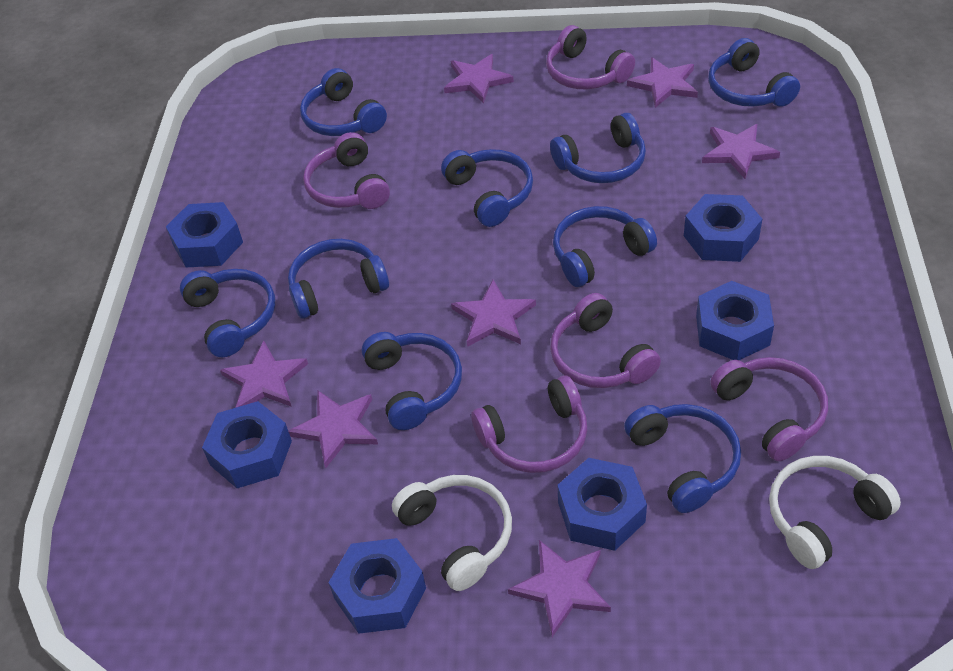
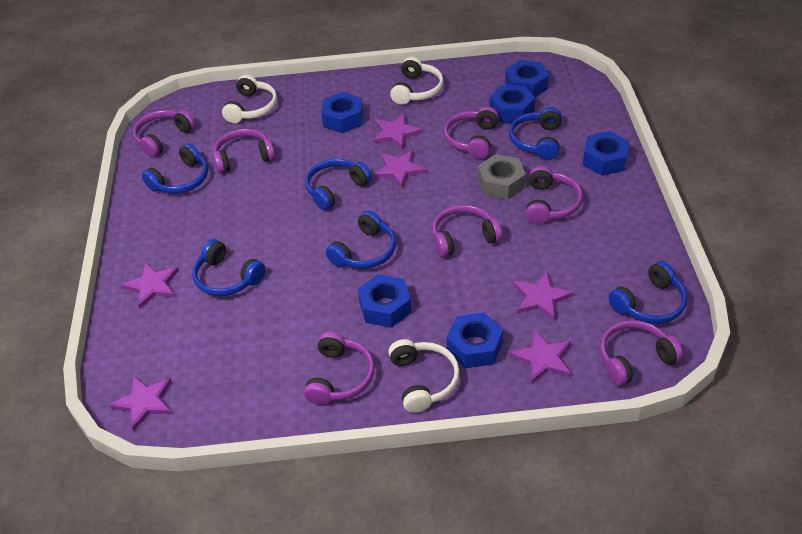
blue headphones: [180,269,275,357] [288,239,389,319] [300,68,387,136] [362,332,462,430] [441,149,533,227] [550,113,646,183] [553,206,657,287] [624,404,741,513] [708,38,800,107] = 9 -> [142,143,208,194] [192,239,265,296] [305,159,372,210] [326,211,396,269] [509,107,562,160] [608,261,687,324] = 6
grey nut: none = 0 -> [478,154,526,200] = 1
purple headphones: [303,132,390,209] [471,376,587,473] [546,25,635,89] [550,293,661,388] [710,357,828,461] = 5 -> [133,110,196,157] [213,129,275,174] [304,332,375,405] [432,205,502,257] [444,106,499,159] [526,166,583,224] [600,320,683,386] = 7
purple star: [220,340,308,408] [288,390,378,468] [444,54,514,103] [451,280,536,347] [508,540,611,637] [627,57,698,108] [702,124,780,179] = 7 -> [109,375,172,431] [121,262,179,308] [373,114,422,149] [374,150,426,188] [510,330,571,383] [513,272,573,320] = 6
white headphones: [392,475,512,591] [769,456,901,569] = 2 -> [222,75,277,123] [388,339,460,413] [390,57,444,105] = 3

